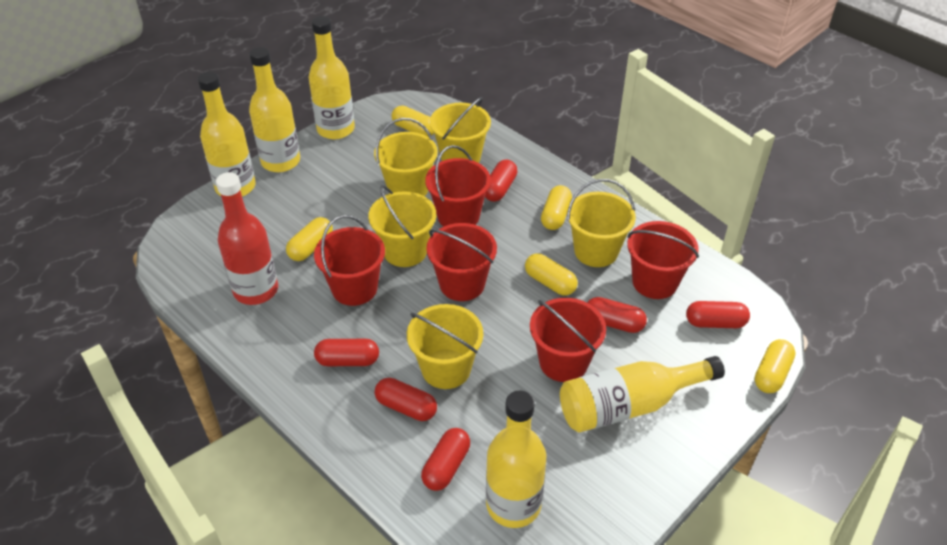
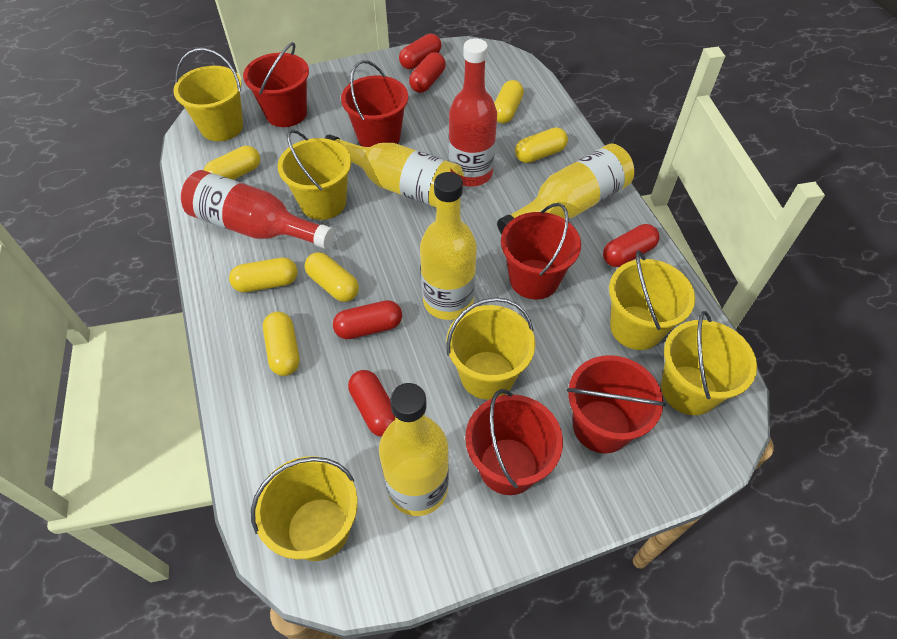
red bottle: [216,172,278,305] = 1 -> [181,170,334,249] [448,38,497,187] = 2
red capsule: [314,339,379,366] [375,378,437,421] [421,428,470,491] [485,159,518,202] [587,297,647,333] [686,301,750,328] = 6 -> [333,300,402,339] [348,370,395,437] [399,34,441,69] [409,52,446,93] [603,224,659,267] = 5
yellow bottle: [198,71,256,197] [249,47,300,172] [308,16,355,139] [486,390,546,528] [560,356,725,433] = 5 -> [325,134,464,207] [379,383,449,516] [420,172,477,320] [497,143,634,234] = 4
yellow bucket: [368,185,436,267] [374,118,438,196] [407,304,483,389] [430,97,491,163] [567,179,636,267] = 5 -> [173,48,243,141] [251,456,358,561] [278,129,351,220] [446,297,535,400] [609,250,695,350] [661,311,757,415] = 6
yellow capsule: [286,217,333,261] [392,106,434,137] [525,253,578,296] [541,185,572,230] [755,339,796,393] = 5 -> [204,146,260,180] [229,257,298,292] [263,312,300,376] [305,252,359,302] [494,80,524,124] [515,127,568,163] = 6

